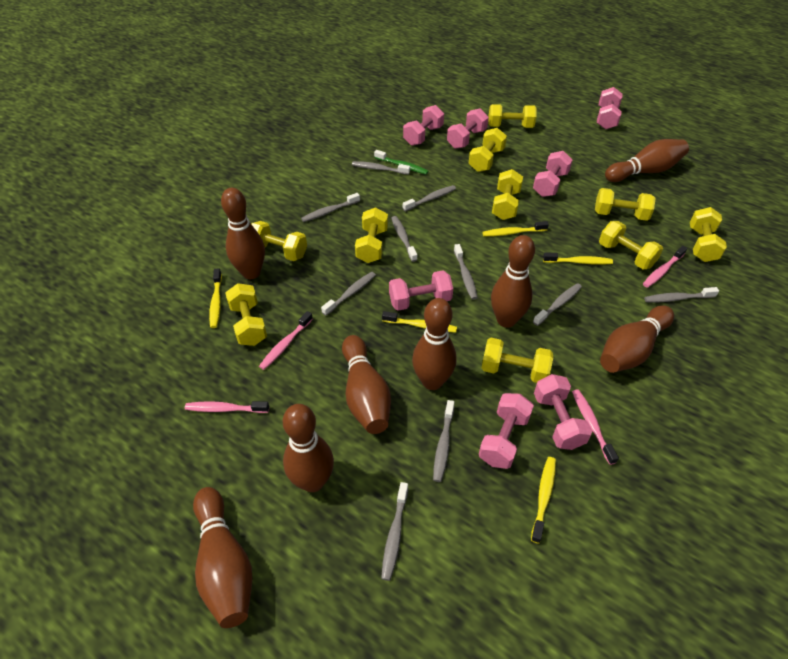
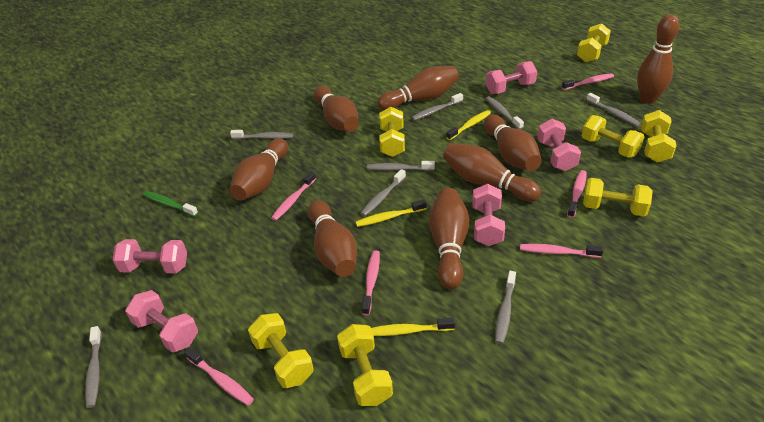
grey toothbrush: [301,193,360,222] [321,272,376,316] [352,161,410,175] [381,482,408,581] [391,216,418,262] [403,185,456,212] [433,400,455,482] [454,244,478,300] [533,283,582,326] [644,287,719,303] = 10 -> [85,326,102,408] [230,130,293,139] [360,169,406,216] [367,161,435,171] [411,93,463,121] [486,96,524,129] [495,271,516,344] [587,93,641,126] = 8
pink dumbbell: [389,271,453,311] [403,105,444,146] [447,108,489,149] [479,393,534,469] [533,151,573,197] [534,374,592,450] [597,87,623,129] = 7 -> [113,239,187,273] [125,290,198,353] [472,184,505,246] [486,61,537,94] [537,119,581,171] = 5
pink toothbrush: [185,401,269,413] [259,311,313,370] [572,389,619,465] [643,246,687,288] = 4 -> [184,347,254,406] [271,171,316,221] [362,251,380,315] [520,244,603,258] [562,73,614,90] [567,170,587,218] = 6
yellow dumbbell: [225,283,267,346] [251,221,307,261] [355,207,388,263] [469,128,507,172] [482,338,553,383] [488,104,537,128] [492,169,523,220] [595,188,656,221] [599,221,663,269] [690,207,727,262] = 10 -> [248,313,314,388] [337,324,393,406] [379,107,405,157] [577,23,611,62] [581,115,644,158] [583,178,653,216] [641,110,676,162] = 7
yellow toothbrush: [209,268,222,328] [382,311,457,333] [482,221,549,237] [531,457,556,543] [543,252,613,265] = 5 -> [356,199,427,227] [371,318,455,336] [446,110,491,140] = 3

